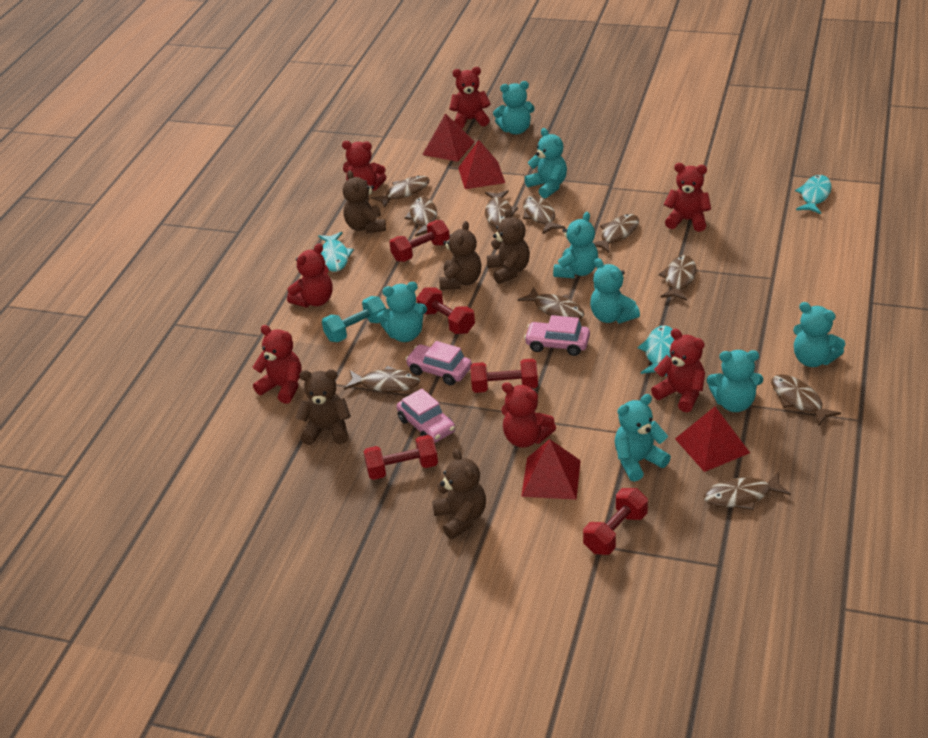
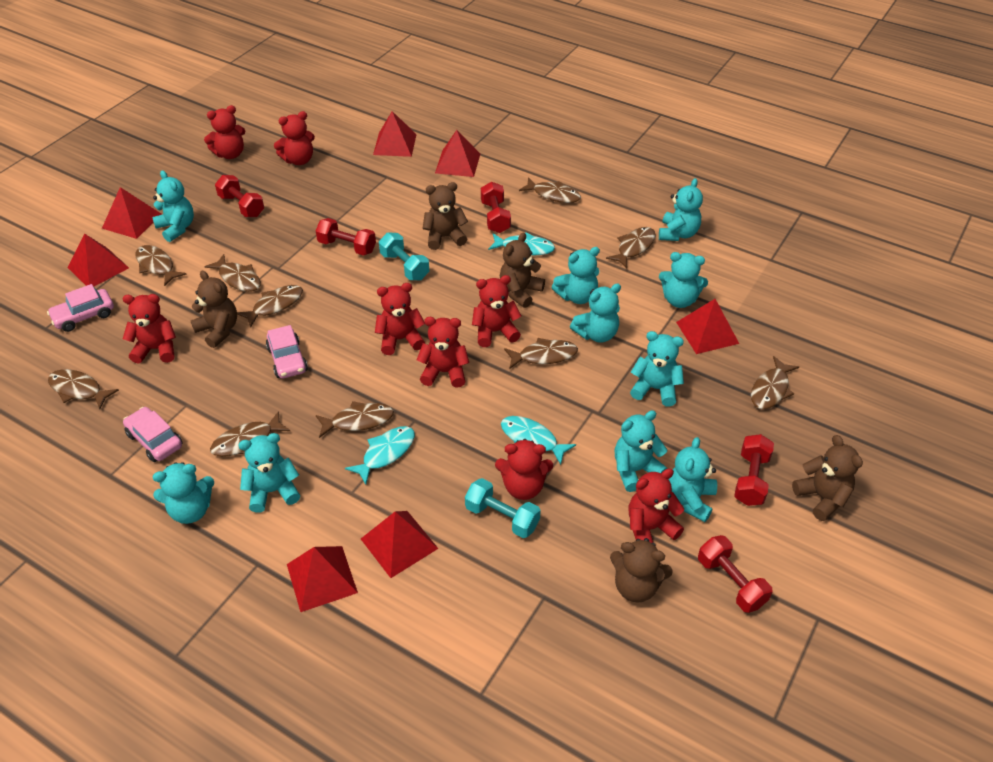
red pyramid: [422,113,475,162] [458,140,505,189] [521,439,581,500] [675,407,750,472] = 4 -> [68,234,129,287] [102,187,162,239] [287,546,358,612] [361,511,439,578] [373,111,417,157] [435,130,480,177] [676,299,739,354] = 7
red teddy bear: [253,325,302,404] [287,243,333,307] [342,141,386,191] [449,67,491,129] [501,382,556,448] [651,329,705,412] [664,163,711,232] = 7 -> [123,294,176,364] [204,105,245,159] [274,111,315,165] [375,283,425,355] [417,317,469,388] [472,275,521,347] [495,439,553,500] [629,468,684,543] = 8
turquoise dumbbell: [322,296,386,342] = 1 -> [379,232,429,280] [465,478,541,538] = 2
turquoise teddy bear: [377,282,427,342] [493,81,535,134] [524,128,567,198] [553,212,598,278] [590,258,640,323] [615,394,671,481] [707,350,763,412] [793,302,845,367] = 8 -> [152,170,194,242] [153,462,214,524] [238,433,300,513] [551,247,600,304] [570,284,621,343] [614,410,668,492] [630,331,684,406] [659,178,703,241] [659,252,708,308] [668,437,717,522] = 10

